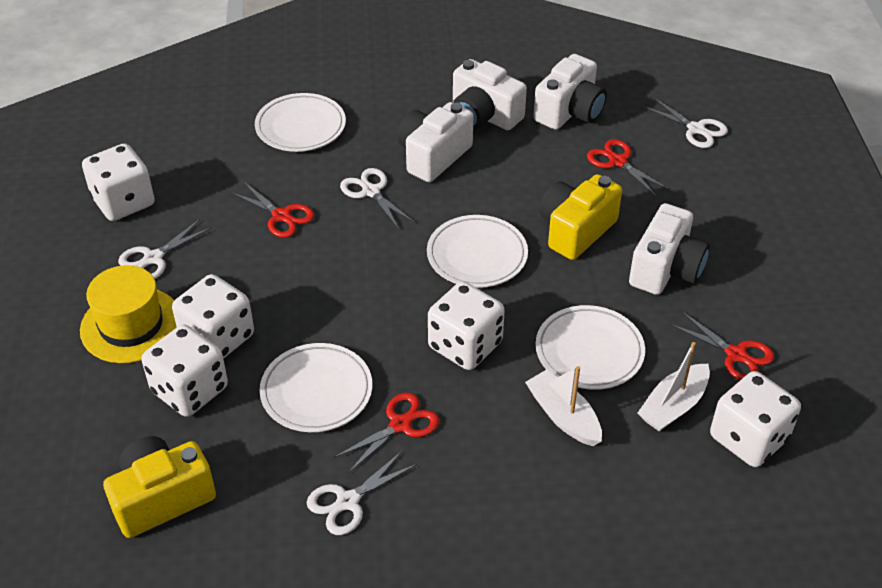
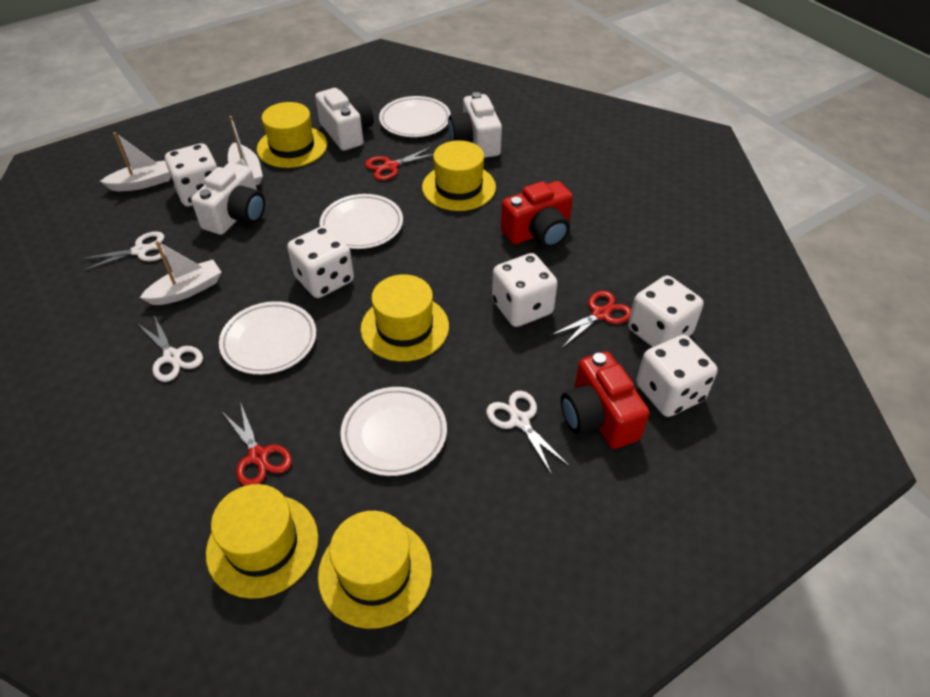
red camera: none = 0 -> [501,181,573,248] [561,351,649,449] = 2
red scissors: [230,181,315,238] [334,393,440,473] [587,139,669,196] [670,311,774,380] = 4 -> [222,402,292,486] [365,147,433,181] [550,291,631,348] = 3
white boat: [525,366,602,446] [638,342,710,431] = 2 -> [100,132,171,191] [140,241,221,305] [228,116,263,185] = 3
white camera: [397,102,473,182] [453,59,527,130] [533,54,607,130] [629,203,710,295] = 4 -> [191,162,265,235] [315,88,374,151] [448,92,502,158] = 3
white scissors: [118,219,212,279] [307,450,417,535] [340,168,415,229] [643,98,728,148] = 4 -> [80,231,166,271] [137,315,203,382] [486,391,569,475] = 3
yellow camera: [103,436,216,538] [539,174,622,260] = 2 -> none = 0
yellow hat: [80,265,177,363] = 1 -> [206,484,318,599] [257,102,327,168] [318,511,432,629] [361,274,449,361] [422,140,496,211] = 5

